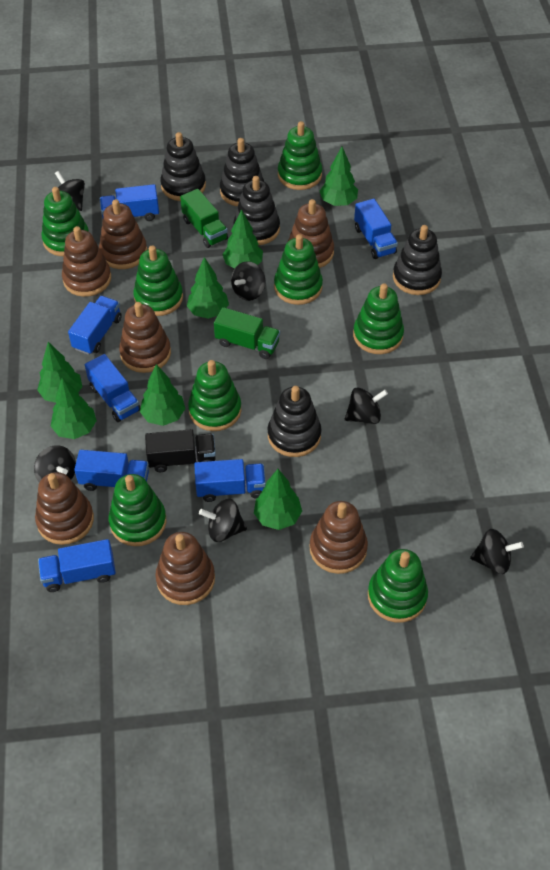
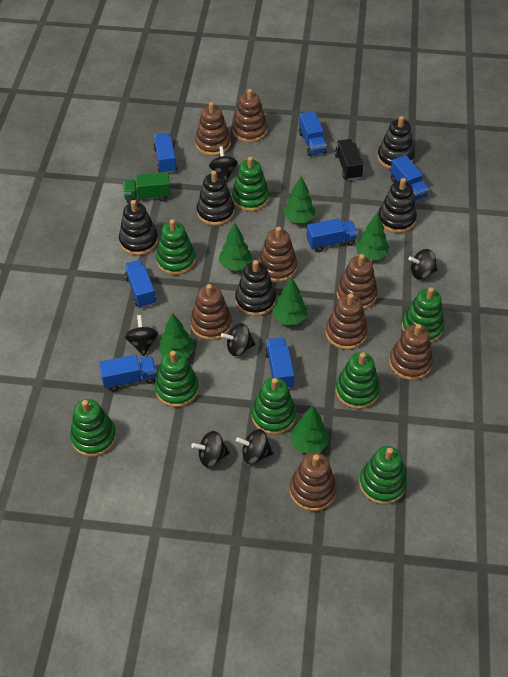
brown stacking toy: [35,472,94,545] [62,226,111,297] [99,199,147,269] [119,302,171,373] [155,532,215,605] [288,199,334,268] [310,501,368,574] = 7 -> [190,284,232,341] [195,102,231,156] [232,89,268,143] [258,226,297,282] [290,453,337,511] [325,293,368,350] [337,254,378,310] [389,324,433,380] = 8
green tree: [37,342,82,403] [51,378,97,439] [140,364,185,426] [187,257,229,319] [222,209,263,269] [254,469,302,530] [320,147,358,206] = 7 -> [158,313,195,358] [219,223,253,271] [272,277,307,325] [283,176,315,223] [290,406,329,454] [356,212,389,260] = 6
green truck: [180,189,228,248] [214,307,280,359] = 2 -> [123,172,171,204] = 1

